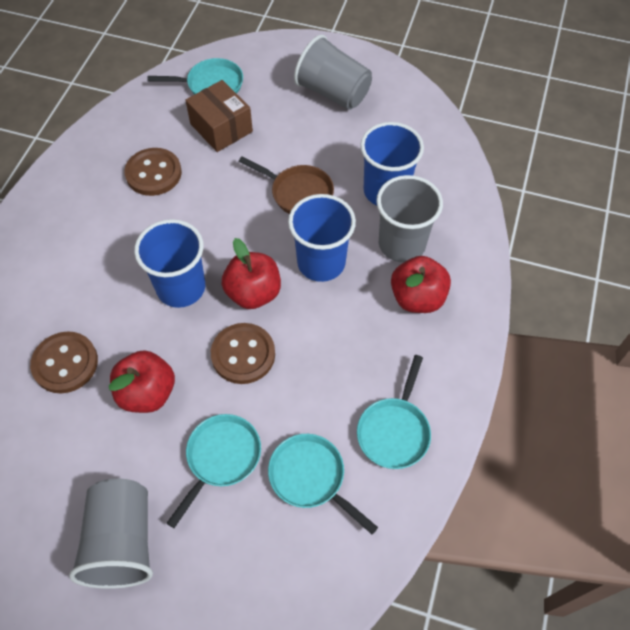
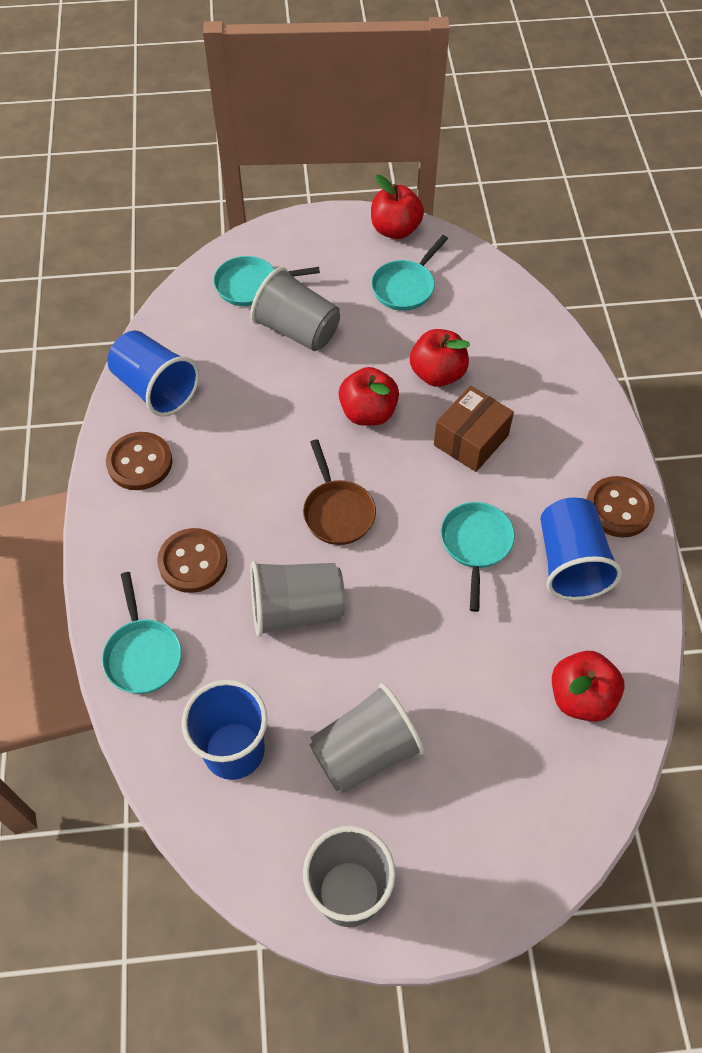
grey cup: [69,478,153,589] [294,35,372,110] [377,175,443,262] = 3 -> [250,267,340,351] [250,561,345,637] [303,826,395,927] [309,683,425,793] = 4
red apple: [109,350,175,413] [222,238,281,309] [391,256,451,313] = 3 -> [339,367,399,426] [371,175,424,239] [410,329,470,387] [552,651,625,722] = 4

